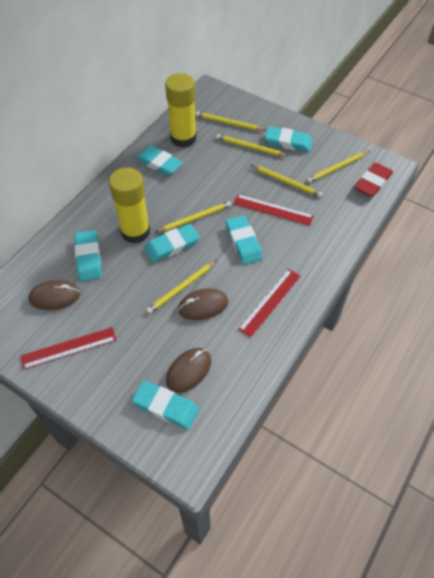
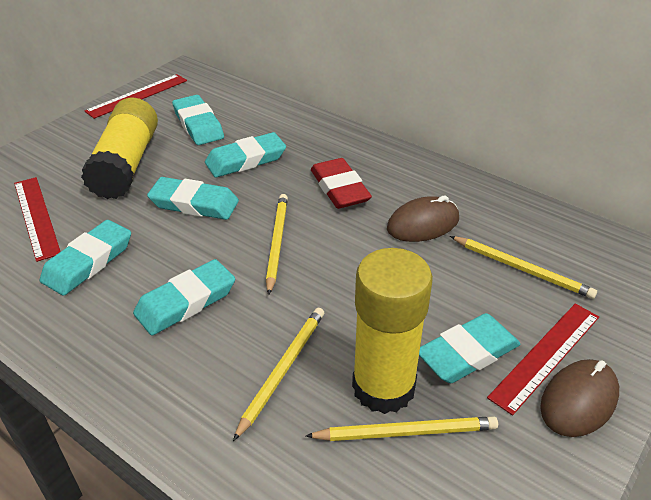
brown mouse: [28,280,80,310] [166,348,211,393] [178,288,228,320] = 3 -> [387,196,459,242] [540,359,619,437] = 2
yellow pencil: [146,260,217,314] [155,201,232,233] [196,111,266,131] [216,134,288,156] [251,165,322,197] [307,151,369,183] = 6 -> [233,308,324,441] [266,194,288,295] [306,416,498,441] [450,236,597,299] = 4

